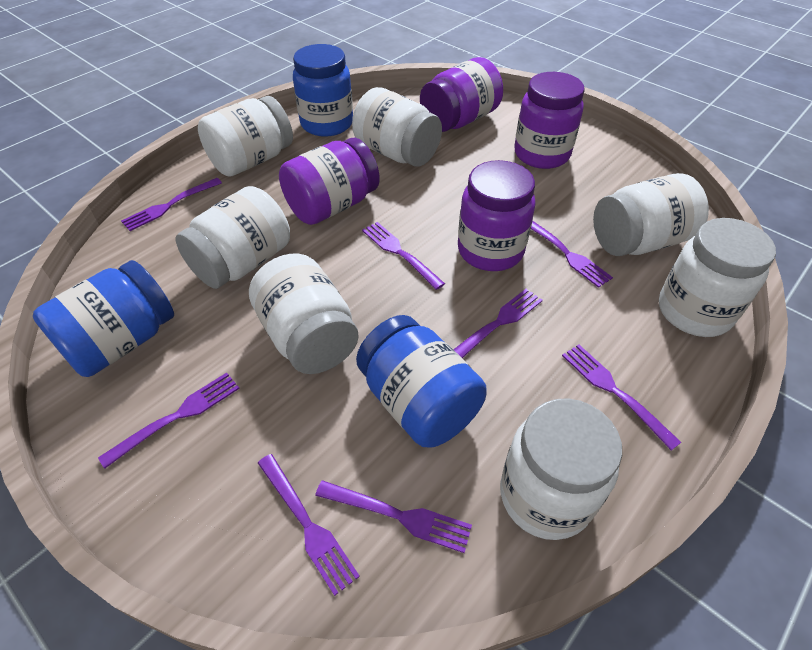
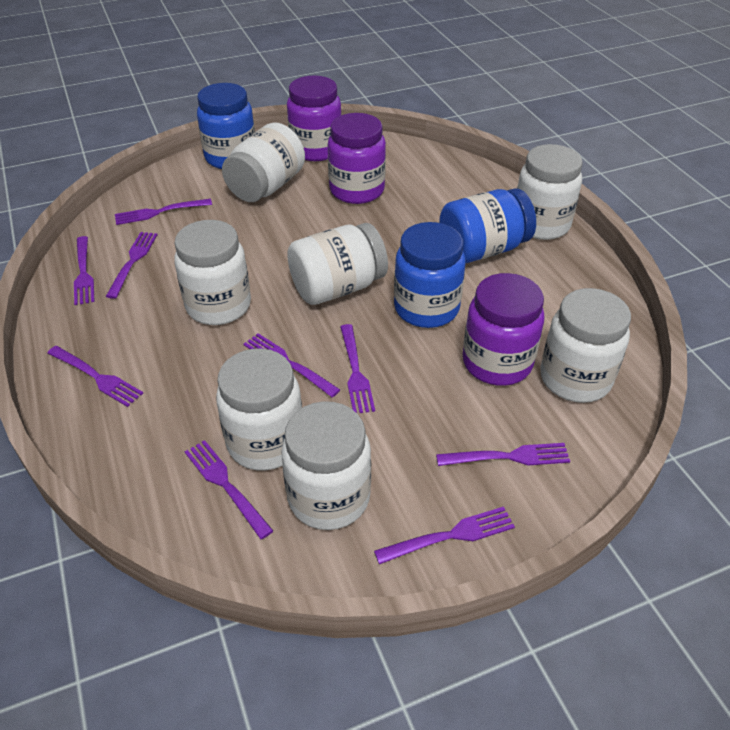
purple fork: [98,373,240,468] [121,178,222,231] [258,454,360,596] [315,480,472,553] [362,222,445,290] [453,289,543,358] [531,221,613,288] [562,344,681,450] = 8 -> [47,346,143,407] [74,236,95,305] [106,232,158,299] [115,199,212,225] [185,440,273,539] [243,333,340,398] [340,324,375,413] [374,507,515,564] [436,443,570,466] = 9
purple jar: [279,138,380,225] [420,57,503,132] [458,160,536,271] [514,72,584,169] = 4 -> [287,75,341,161] [328,113,386,204] [463,273,545,386] = 3

